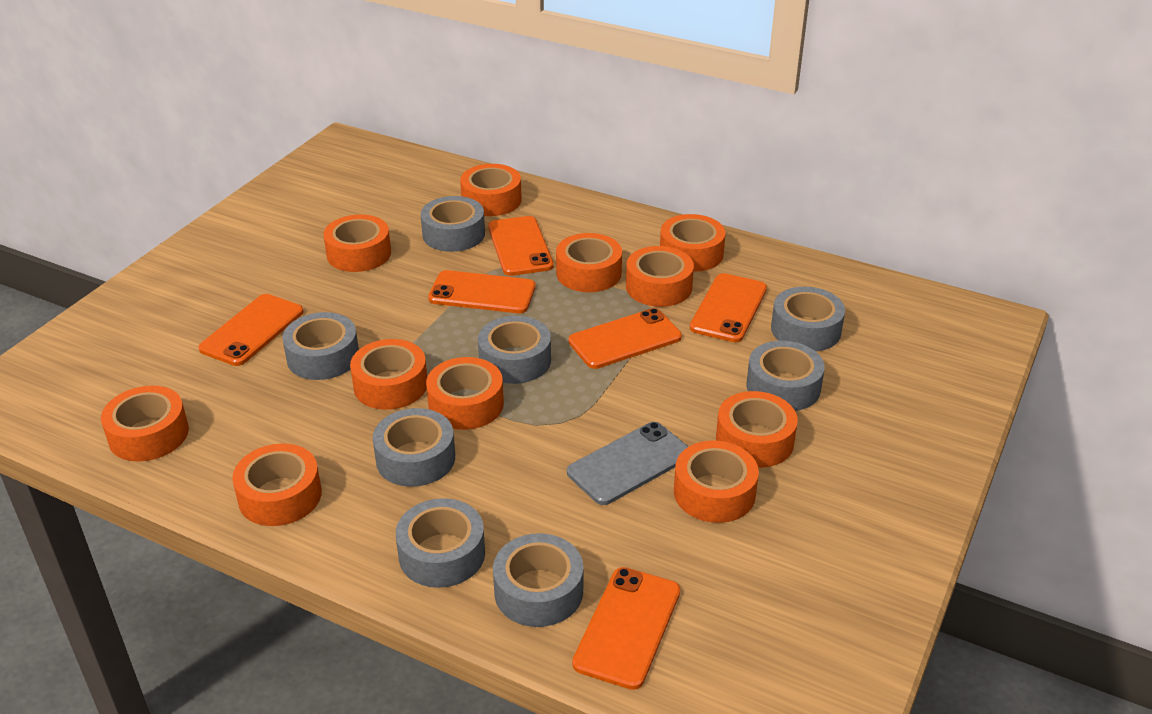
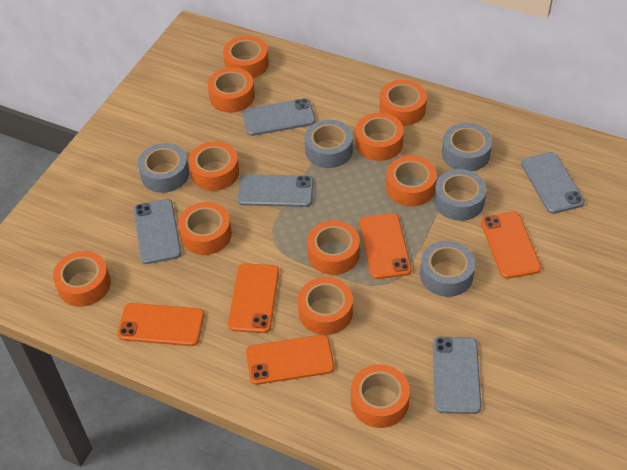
grey phone: [567,422,689,505] = 1 -> [134,199,181,264] [238,174,314,207] [242,98,316,136] [433,337,481,414] [521,152,585,214] = 5
grey tape: [282,312,359,380] [373,408,455,487] [396,498,485,588] [421,196,485,252] [478,316,551,384] [493,533,583,627] [746,341,825,411] [771,287,845,351] = 8 -> [138,143,189,193] [305,120,353,168] [420,241,475,297] [434,169,486,221] [442,123,492,171] = 5
orange phone: [198,294,304,366] [428,270,536,313] [488,216,554,276] [568,308,682,369] [572,567,680,690] [690,273,767,342] = 6 -> [117,303,204,346] [228,263,279,333] [246,335,334,385] [359,213,412,279] [481,212,541,279] = 5

